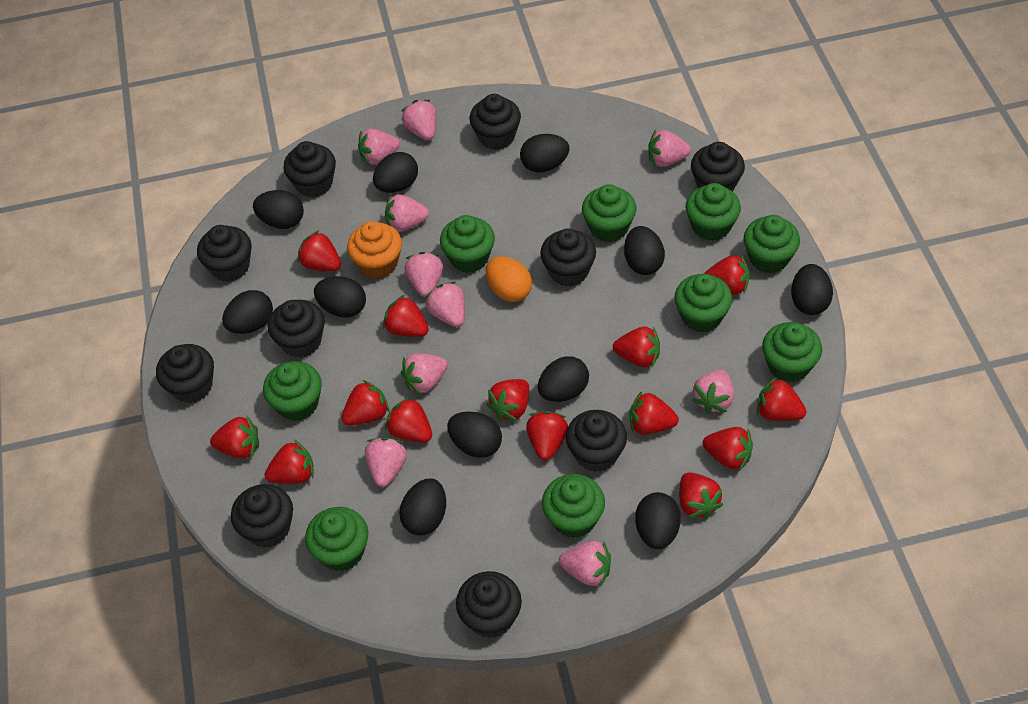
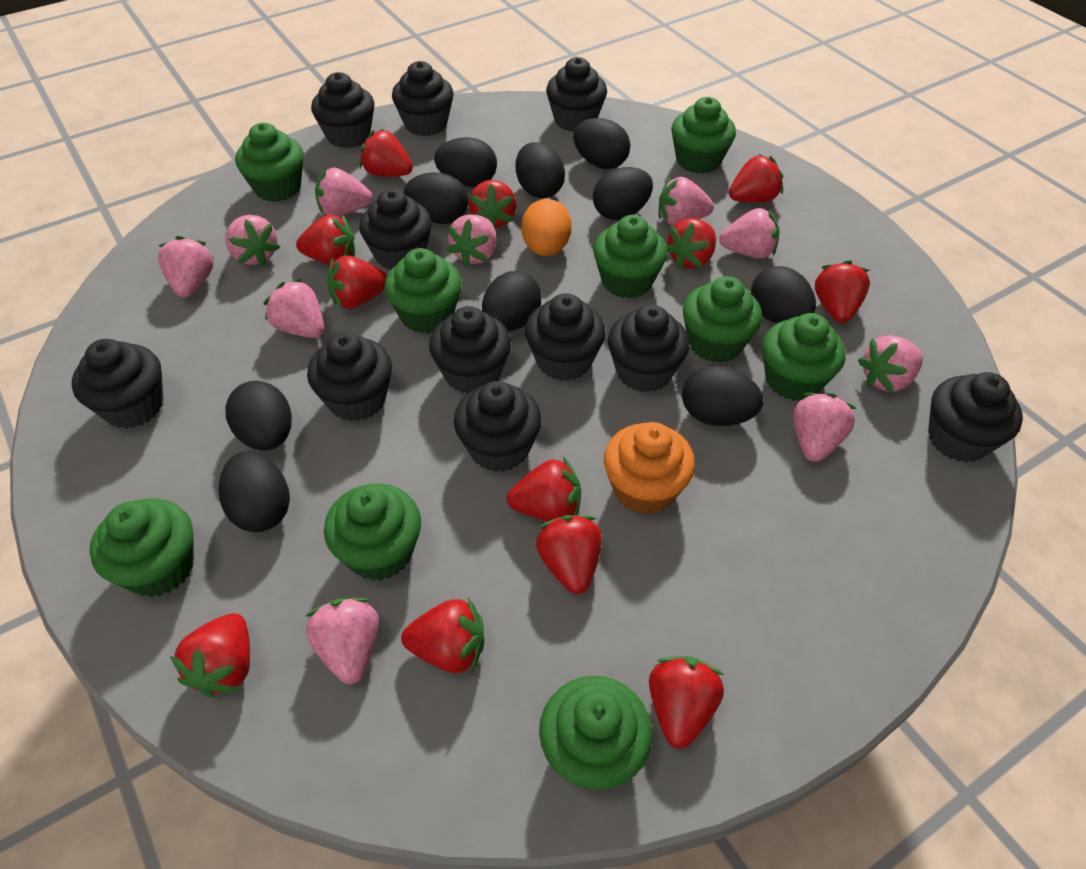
black cupcake: [156,344,214,403] [197,225,251,282] [231,484,293,548] [268,300,325,358] [283,141,336,197] [456,571,522,638] [469,94,521,150] [540,228,596,286] [566,410,627,472] [691,142,745,191] = 10 -> [72,339,164,429] [307,332,392,421] [311,72,375,148] [359,189,432,270] [392,61,454,136] [429,306,511,394] [454,381,542,472] [525,293,606,381] [546,57,607,132] [608,305,689,392] [928,372,1023,462] = 11
black egg: [222,290,273,334] [253,190,304,229] [314,276,366,318] [373,152,418,193] [399,478,446,535] [447,412,502,458] [520,134,569,172] [538,356,589,402] [624,226,665,275] [635,492,681,549] [791,264,833,315] = 11 -> [219,451,290,532] [225,381,292,451] [404,172,469,224] [434,137,497,187] [482,271,541,331] [516,142,565,198] [573,118,630,169] [593,167,653,220] [682,365,763,426] [751,266,816,324] = 10
red strawberry: [210,416,259,459] [265,440,314,484] [298,230,341,271] [342,380,389,426] [383,295,429,337] [385,397,432,443] [487,379,529,421] [526,411,568,461] [613,326,660,367] [629,391,679,435] [679,472,723,519] [703,427,753,471] [704,254,750,295] [757,377,807,421] = 14 -> [170,613,250,697] [296,214,355,265] [327,255,387,309] [360,129,413,177] [401,598,484,673] [468,180,517,229] [507,457,581,521] [536,515,602,594] [649,656,724,749] [666,218,716,269] [729,154,783,203] [815,260,870,323] = 12

